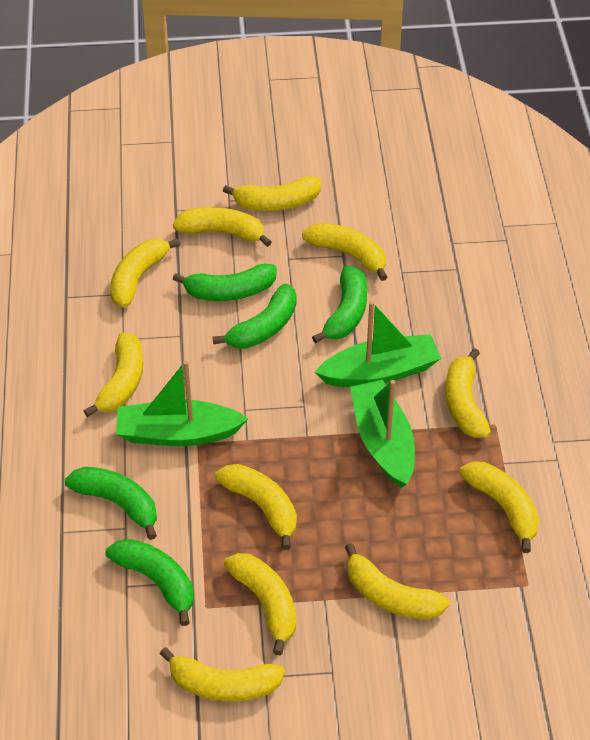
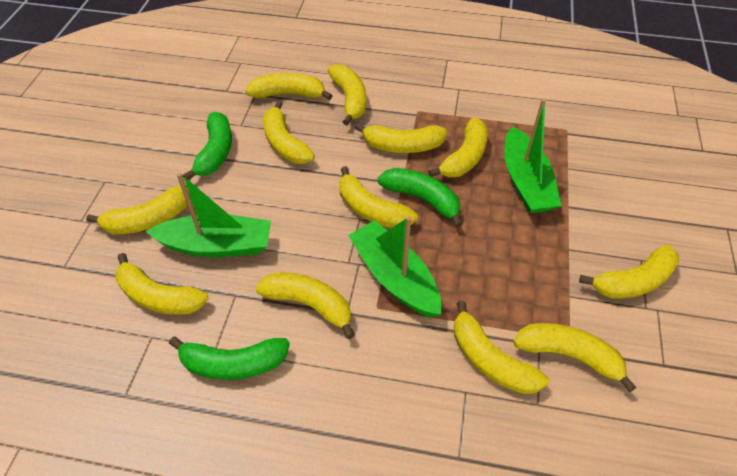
green banana: [65,467,157,540] [106,539,194,626] [173,264,277,301] [213,284,297,349] [312,266,367,343] = 5 -> [169,337,290,380] [183,112,232,180] [378,168,463,228] = 3
yellow banana: [84,333,143,417] [110,238,181,308] [160,647,285,701] [173,207,272,247] [215,464,297,550] [223,176,321,211] [224,553,296,655] [302,223,388,281] [345,543,450,620] [445,348,491,438] [460,462,539,553] = 11 -> [86,185,191,235] [115,253,208,315] [246,73,333,100] [255,273,355,339] [263,101,315,164] [328,64,366,126] [339,166,418,228] [355,123,447,153] [428,118,488,177] [454,301,549,394] [513,323,636,393] [579,245,679,298] = 12

